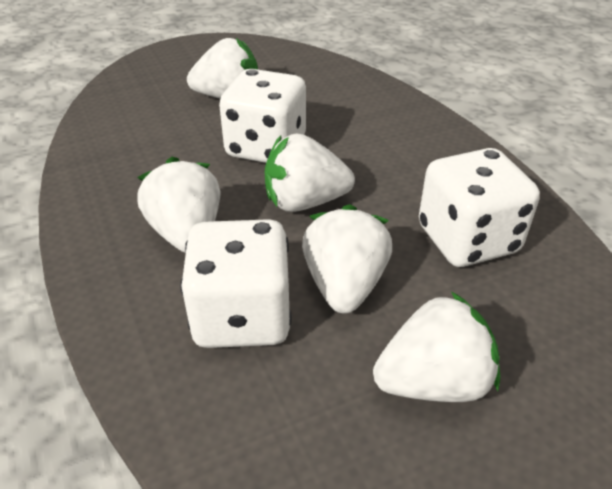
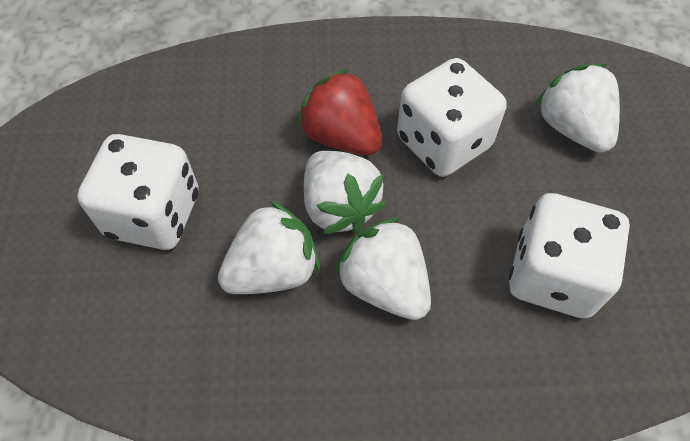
red strawberry: none = 0 -> [297,69,382,155] = 1
white strawberry: [137,157,220,253] [187,38,258,99] [265,133,355,212] [302,204,392,313] [373,291,500,402] = 5 -> [218,200,320,294] [304,151,386,234] [335,217,431,320] [536,64,620,153] = 4

